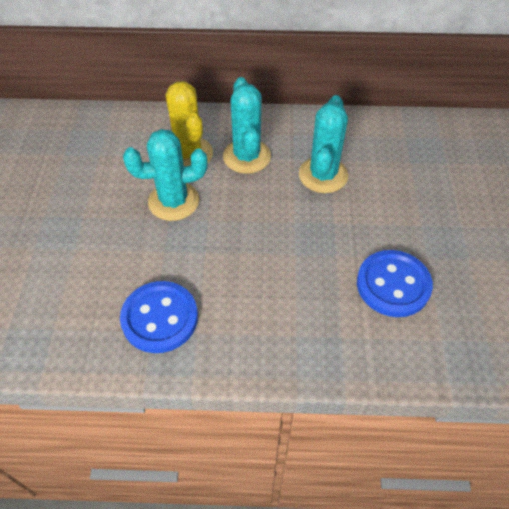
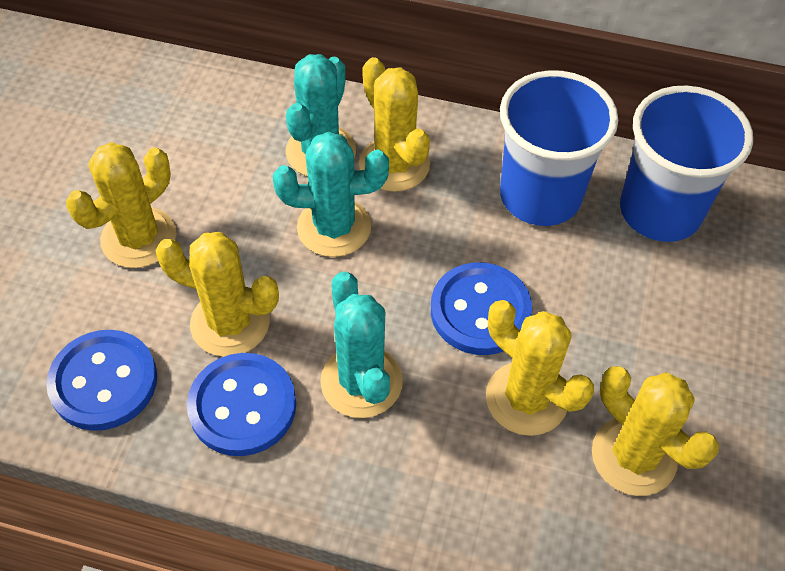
blue button: [120,281,198,353] [357,250,433,317] = 2 -> [46,330,157,431] [187,353,296,456] [431,262,532,355] = 3
blue cup: none = 0 -> [500,70,618,226] [620,86,753,242] = 2
yellow cactus: [166,81,213,167] = 1 -> [66,142,176,268] [155,232,279,357] [359,57,430,192] [486,300,594,436] [592,366,719,496] = 5

